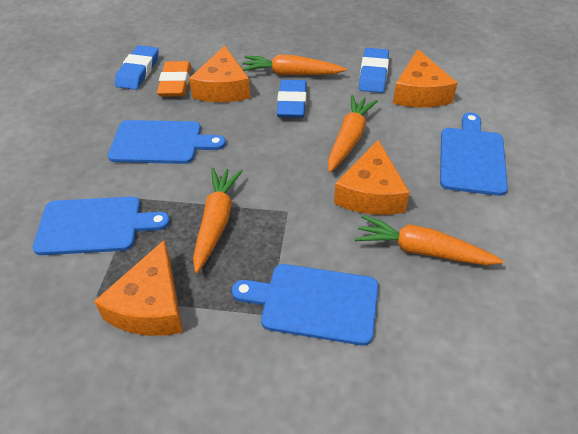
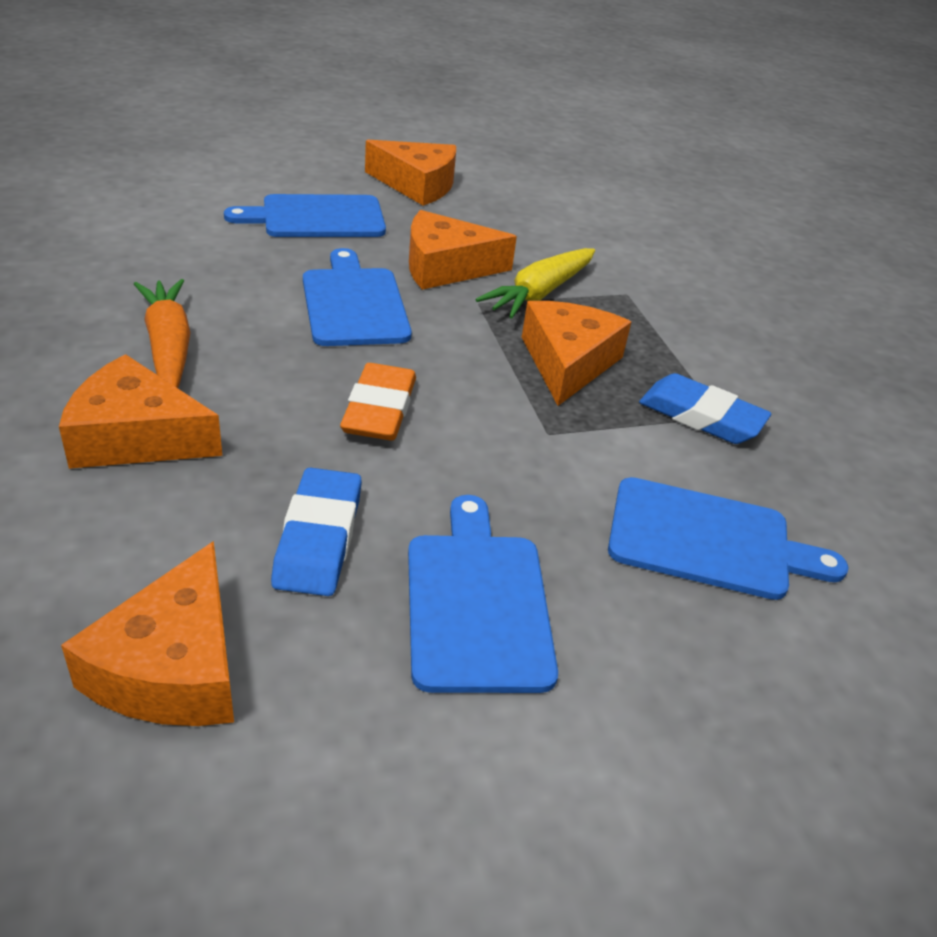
blue eraser: [115,45,159,90] [277,80,307,118] [359,48,389,93] = 3 -> [271,468,362,596] [639,373,771,444] = 2
orange carrot: [193,168,243,273] [242,54,347,75] [328,95,378,172] [355,215,504,265] = 4 -> [134,279,190,388] = 1
orange cheese: [94,240,183,336] [189,45,250,102] [334,140,410,215] [393,49,457,107] = 4 -> [59,354,222,469] [61,541,234,726] [365,140,456,206] [409,210,517,290] [522,301,631,406] = 5
yellow carrot: none = 0 -> [475,248,595,319] = 1

